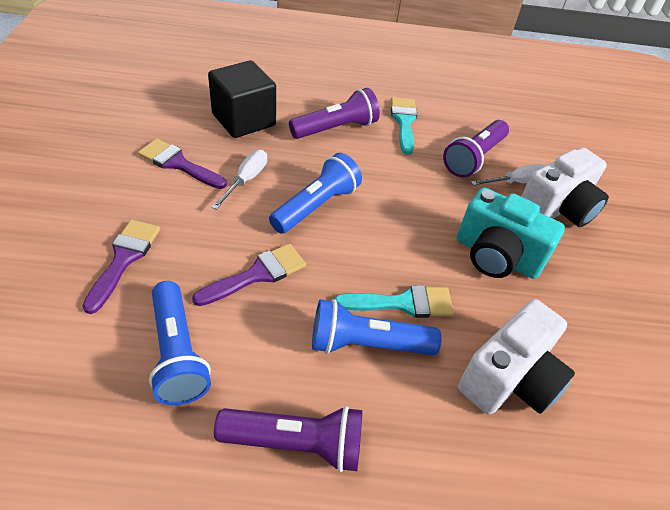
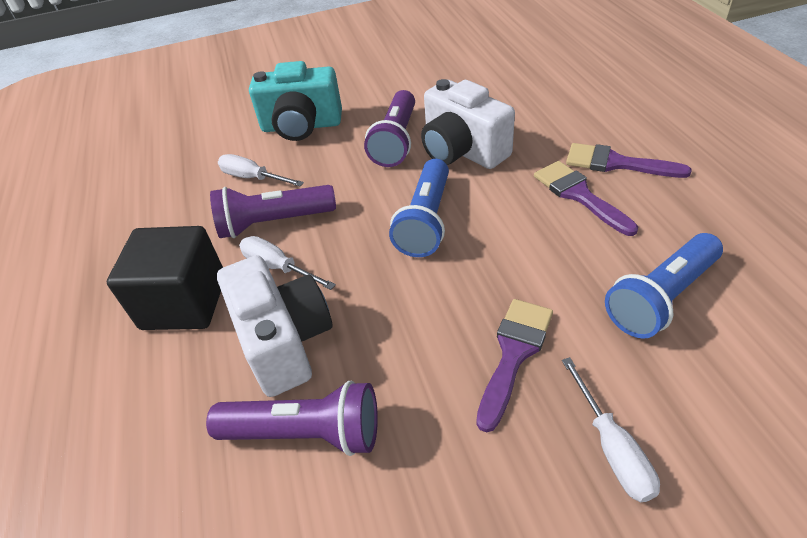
blue flashlight: [149,281,211,406] [269,153,362,234] [312,299,442,355] = 3 -> [389,159,449,257] [605,233,723,339] = 2
turquoise brush: [334,285,454,318] [391,97,417,155] = 2 -> none = 0
white screwdriver: [211,150,267,210] [471,164,546,186] = 2 -> [218,154,304,186] [239,236,336,290] [562,357,660,502] = 3

